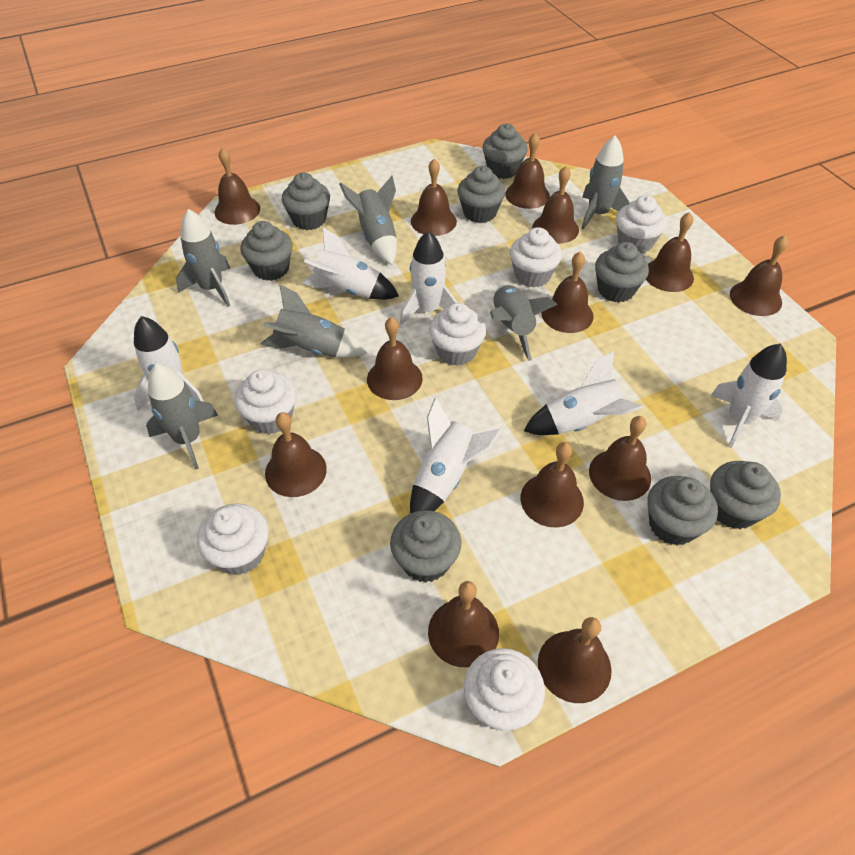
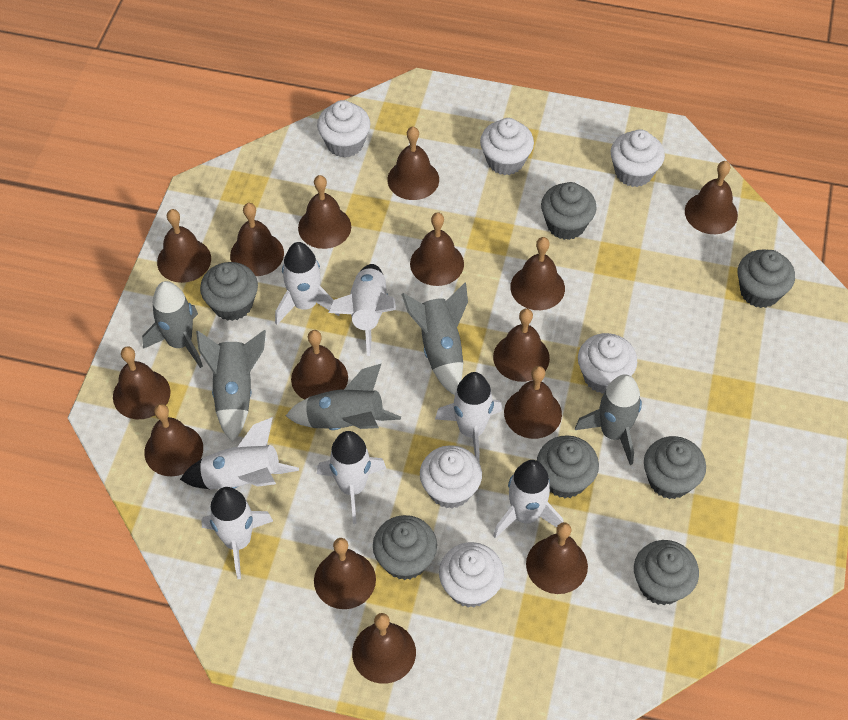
brown bell: [215,148,260,225] [265,412,327,497] [367,317,423,400] [411,159,457,236] [428,581,499,667] [505,133,550,209] [521,442,584,528] [532,166,579,244] [538,617,612,703] [541,252,594,333] [589,416,651,501] [646,212,694,292] [730,235,788,316] = 13 -> [113,346,170,419] [144,404,203,477] [157,209,211,283] [230,203,284,276] [291,330,348,400] [298,175,351,249] [314,538,376,609] [352,613,416,684] [387,127,439,200] [410,212,464,286] [493,309,550,382] [504,366,562,439] [510,237,565,310] [526,522,588,594] [685,161,738,234] = 15
grey cupcake: [241,221,293,281] [282,173,330,230] [390,510,461,583] [457,166,505,223] [482,124,528,179] [595,242,649,303] [648,476,718,546] [710,461,781,529] = 8 -> [200,262,258,321] [373,515,437,580] [537,435,599,498] [541,182,597,240] [634,540,699,605] [644,436,706,499] [738,249,795,308] = 7
grey rocket: [146,364,218,470] [176,209,230,307] [260,284,367,357] [339,176,397,265] [490,285,558,361] [581,136,630,230] = 6 -> [142,281,203,368] [196,330,266,442] [286,363,401,430] [401,283,468,396] [575,375,642,465] = 5
white rocket: [134,316,204,411] [302,228,399,300] [400,231,458,326] [410,398,502,513] [524,351,643,435] [711,344,787,448] = 6 -> [180,417,299,490] [201,487,273,579] [275,242,340,325] [317,431,386,524] [328,264,396,356] [435,372,502,462] [493,460,563,538] = 7

